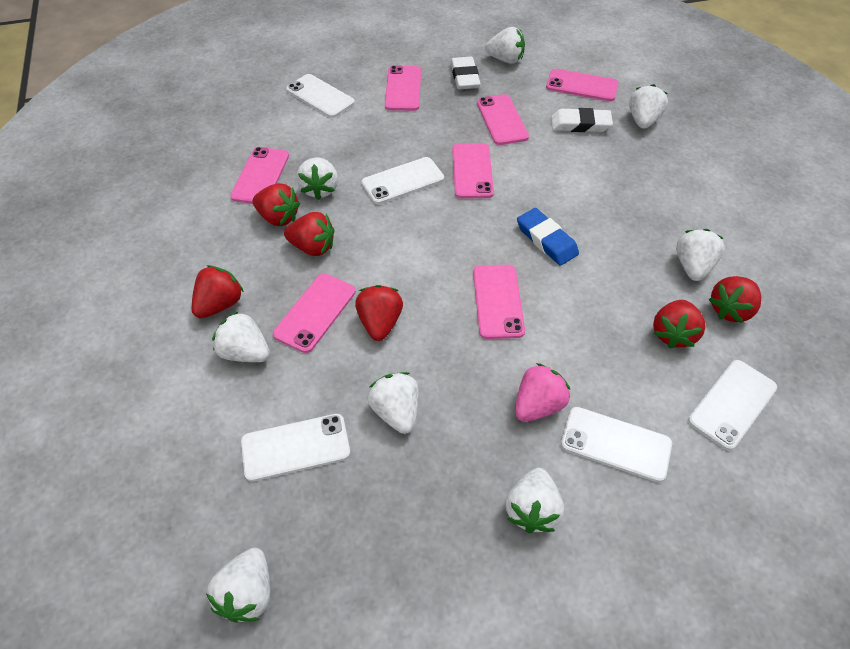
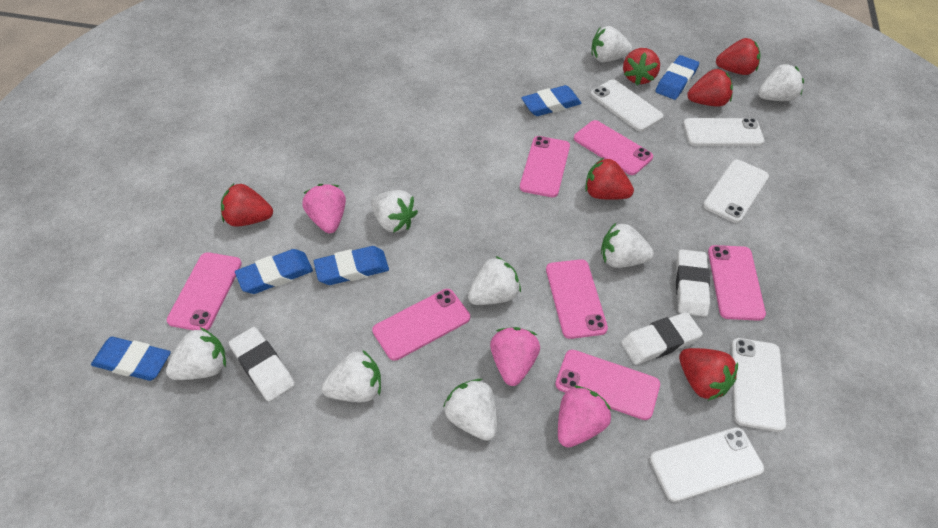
blue eraser: [517,208,579,266] = 1 -> [91,337,171,381] [235,249,313,294] [314,246,389,285] [521,85,582,116] [655,55,699,100] = 5
pink strawberry: [515,363,570,422] = 1 -> [302,184,346,233] [490,327,540,386] [558,385,611,448] = 3
white eraser: [451,57,481,89] [551,108,613,132] = 2 -> [229,327,295,401] [621,312,703,365] [676,249,710,317] = 3

